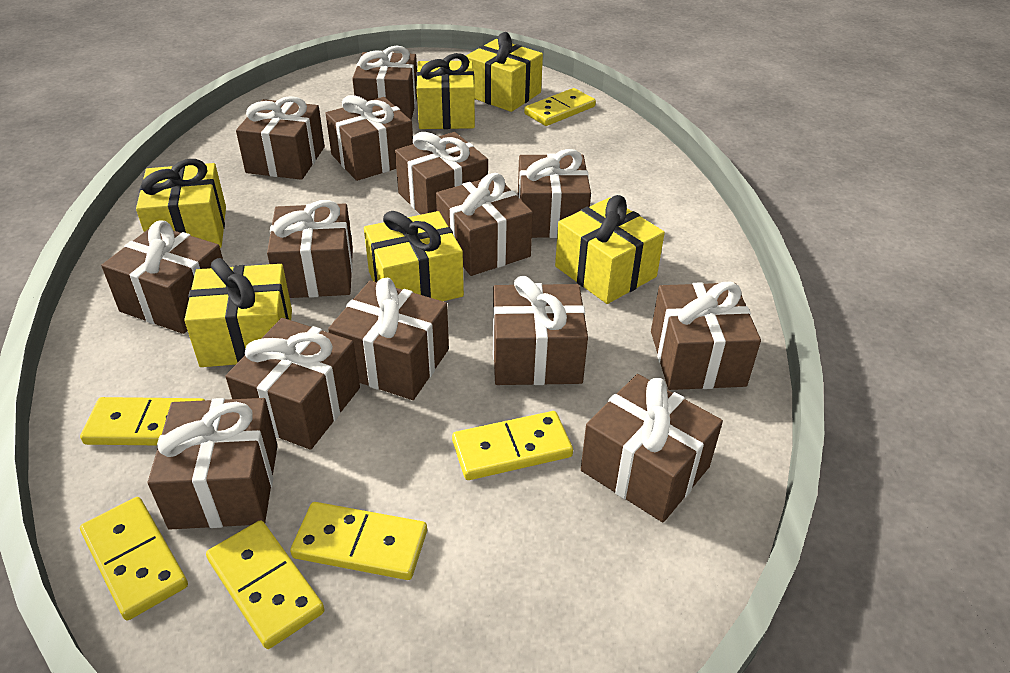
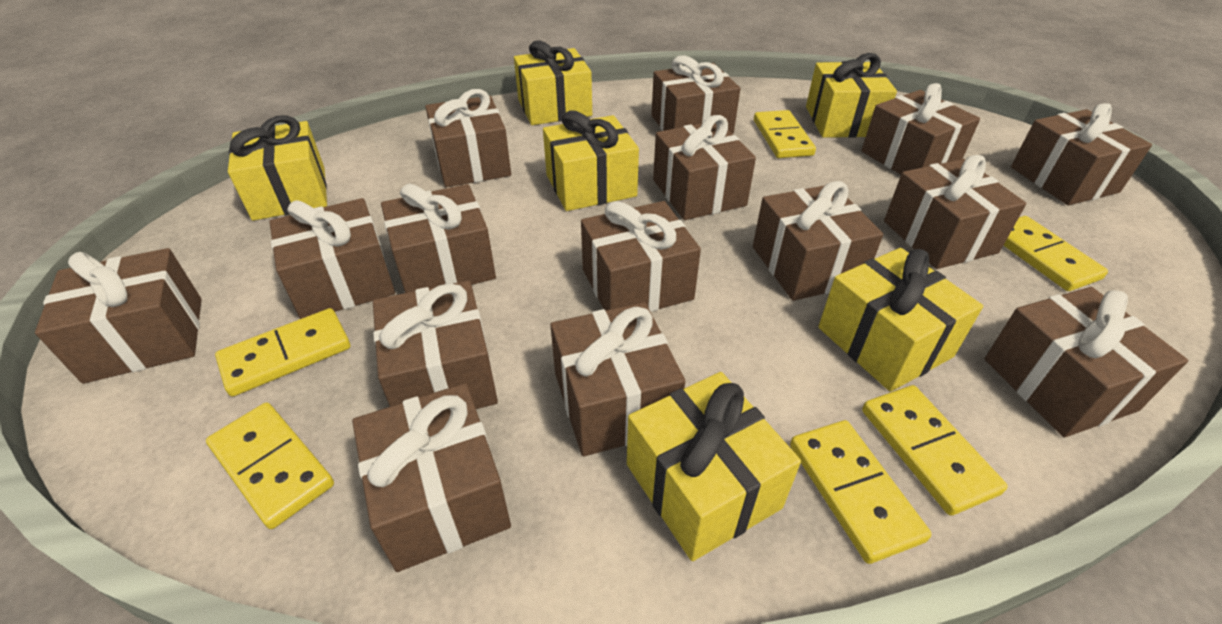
brown gift: [101,220,223,334] [148,398,278,530] [225,318,360,450] [236,96,325,180] [267,200,353,298] [326,95,413,181] [328,278,449,400] [352,46,417,120] [395,132,488,215] [436,173,533,276] [493,276,588,385] [518,149,591,238] [581,374,723,522] [651,282,761,390] = 14 -> [35,248,202,384] [269,198,395,319] [352,383,511,572] [373,280,498,409] [381,183,496,293] [425,89,511,187] [550,302,685,456] [581,201,701,312] [652,56,740,134] [653,115,756,220] [753,181,883,301] [862,83,980,175] [884,155,1026,269] [985,287,1188,437] [1011,103,1152,205] = 15

